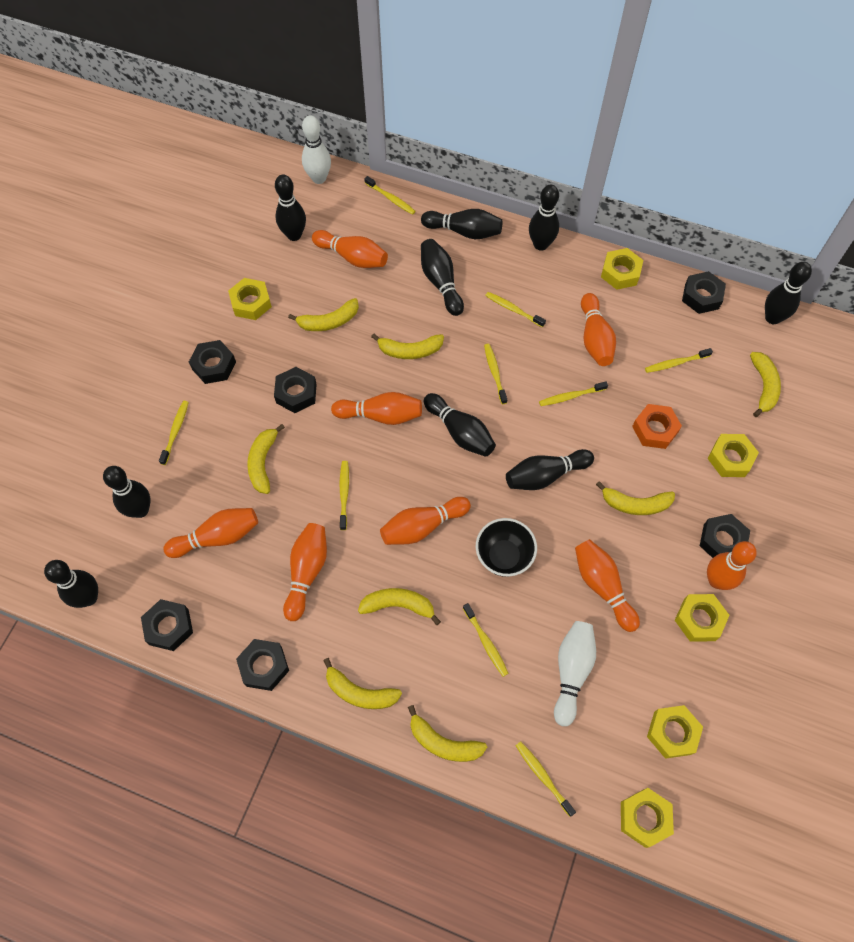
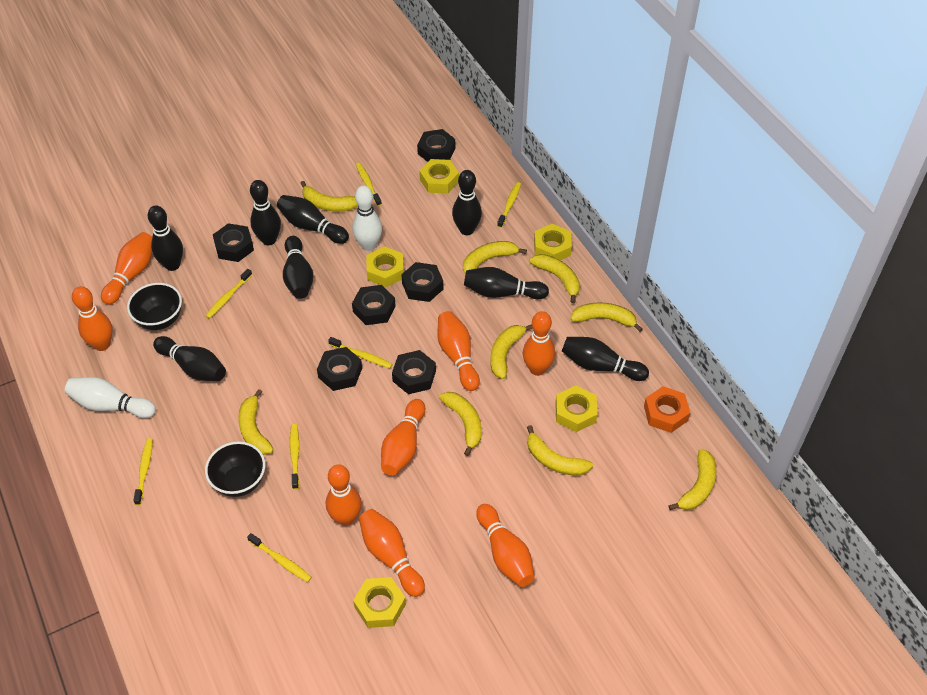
black bowl: [476,518,537,577] = 1 -> [127,283,182,330] [205,441,265,497] = 2
black bowling pin: [44,560,98,608] [103,466,151,518] [275,175,306,241] [421,209,502,239] [421,239,464,316] [424,393,496,457] [506,449,594,490] [529,185,559,251] [765,262,812,324] = 9 -> [148,206,183,271] [153,336,226,381] [250,180,281,245] [277,195,349,244] [283,236,313,299] [452,170,482,235] [464,267,549,300] [562,337,649,381] = 8
yellow banana: [247,424,285,494] [288,298,359,331] [323,658,402,709] [358,588,441,625] [371,333,444,359] [408,705,487,762] [596,481,675,515] [750,352,781,417] = 8 -> [238,389,274,455] [300,181,358,212] [439,392,482,456] [463,241,527,274] [490,324,533,379] [527,425,593,476] [529,254,580,303] [570,303,643,332] [668,449,717,510] = 9
yellow nut: [228,278,272,320] [601,248,643,290] [621,788,674,848] [647,705,703,759] [675,594,729,642] [707,434,759,477] = 6 -> [353,577,406,628] [366,246,404,287] [419,159,459,194] [534,224,572,260] [555,385,598,432] = 5
yellow toothbrush: [159,401,189,465] [340,461,349,530] [364,176,416,215] [463,603,509,677] [484,344,507,404] [485,292,546,328] [516,741,576,817] [539,381,608,406] [645,348,713,373] = 9 -> [133,438,153,505] [206,269,252,319] [247,533,312,582] [290,424,299,489] [328,337,393,368] [356,163,382,206] [497,182,521,228] = 7

